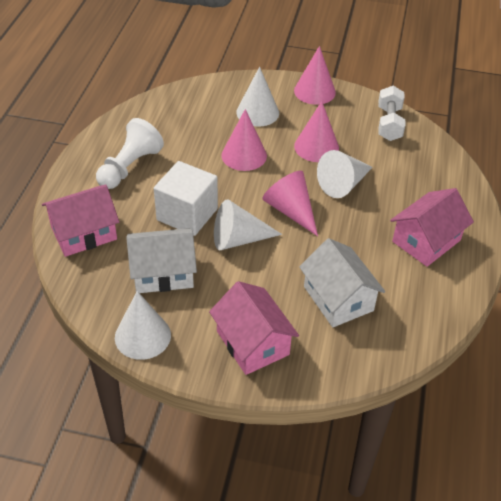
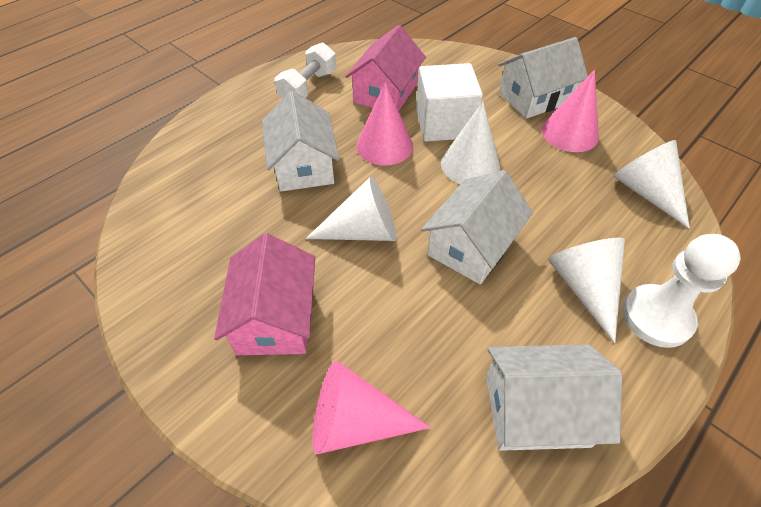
pink cone: [221,109,267,171] [262,171,318,236] [294,46,336,105] [294,101,339,162] = 4 -> [312,361,431,454] [357,82,413,165] [542,70,599,152] = 3
pink house: [42,185,119,257] [209,281,299,375] [390,188,474,267] = 3 -> [214,233,315,355] [345,25,426,111] = 2
white house: [126,228,197,293] [299,238,385,327] = 2 -> [262,90,339,192] [421,170,533,285] [486,344,622,451] [498,37,588,119] = 4

